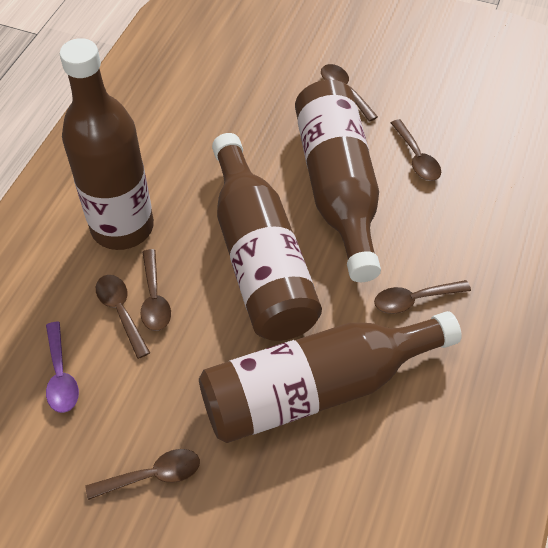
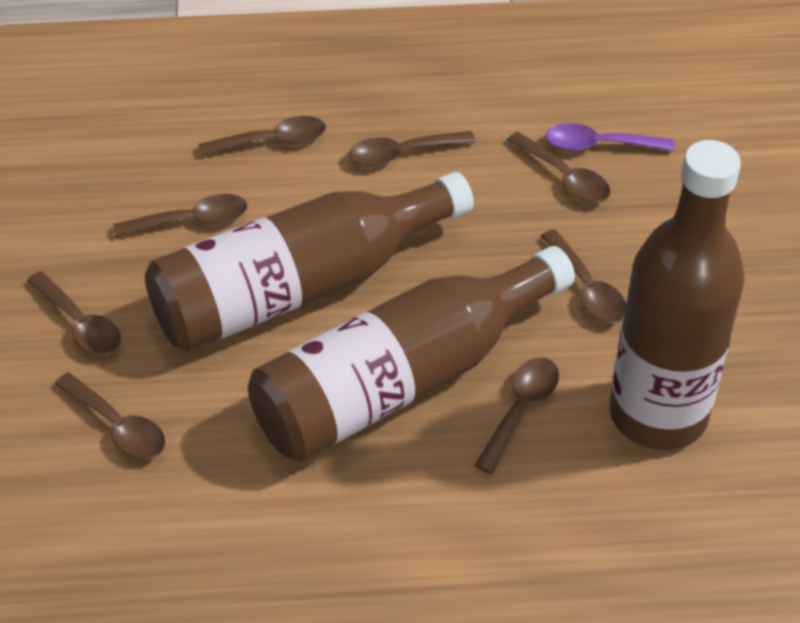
brown bottle: [60,38,154,250] [199,311,462,443] [212,133,322,341] [295,80,381,282] = 4 -> [145,172,474,352] [248,246,575,461] [610,140,745,450] = 3
brown spoon: [85,449,200,500] [96,275,150,359] [141,249,171,331] [321,64,378,122] [374,280,471,314] [391,119,441,181] = 6 -> [27,271,121,355] [55,372,165,459] [113,194,247,237] [198,116,326,156] [349,131,475,166] [474,357,559,474] [507,132,611,203] [541,229,626,323] = 8

